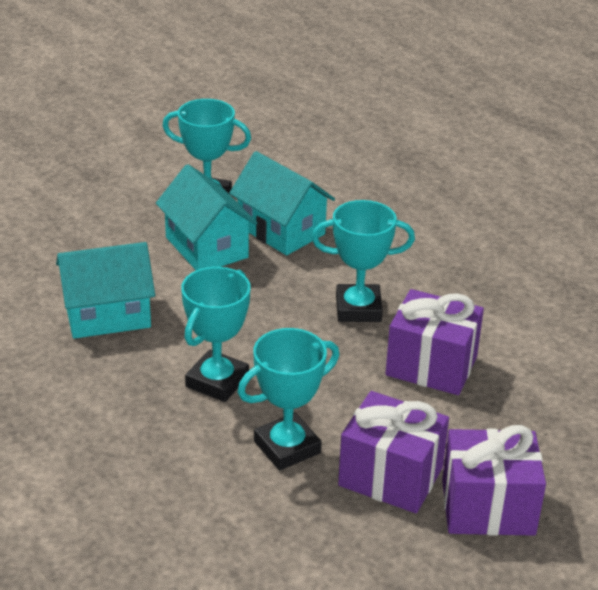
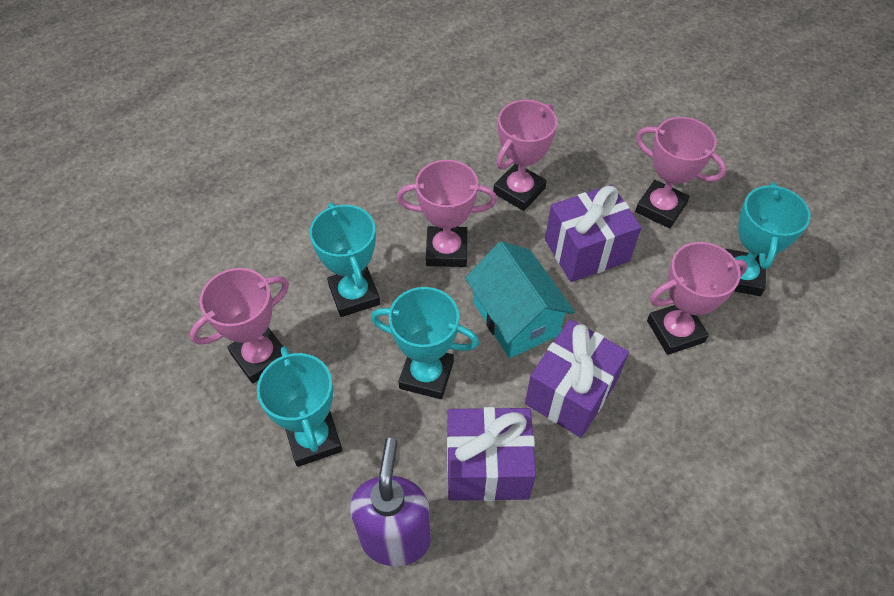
pink trophy: none = 0 -> [190,268,289,384] [397,160,497,267] [493,100,557,211] [635,117,727,229] [647,242,748,355] = 5
purple soap dispenser: none = 0 -> [350,438,431,566] = 1
turquoise house: [56,242,155,339] [156,164,257,270] [229,151,335,255] = 3 -> [465,241,575,358] = 1

